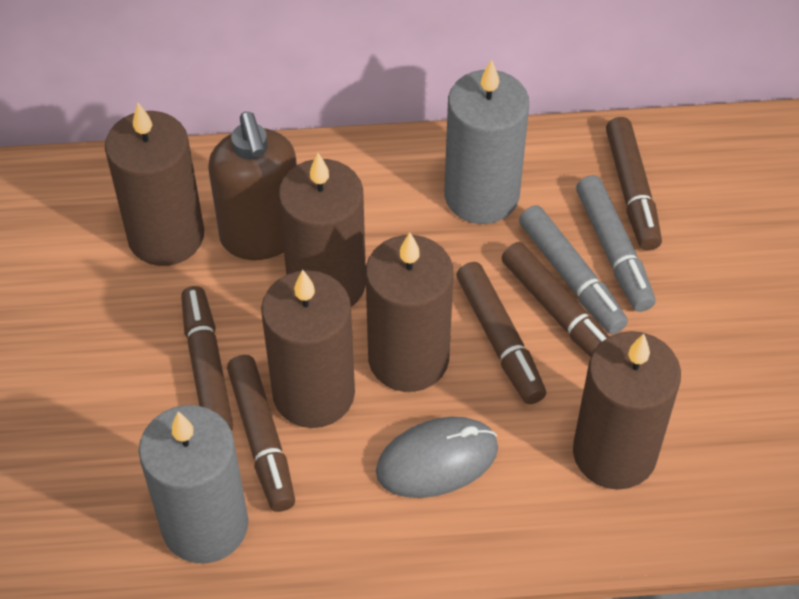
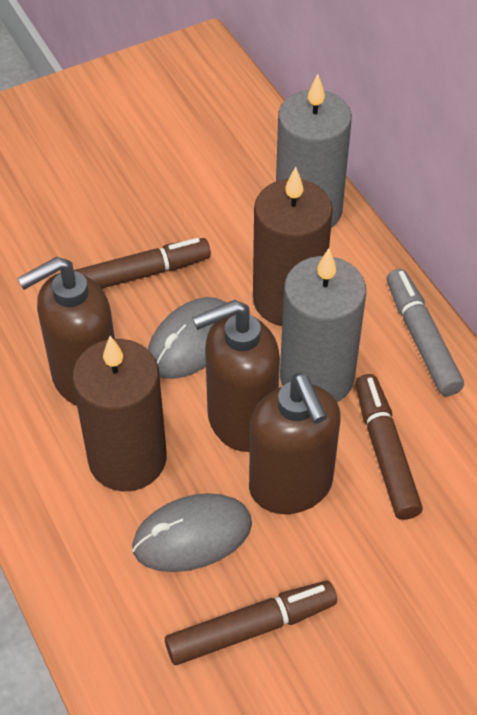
brown candle: [105,103,204,266] [261,270,355,428] [278,153,366,307] [366,232,454,392] [573,331,681,490] = 5 -> [72,336,166,491] [253,167,333,326] = 2
brown marker: [181,286,233,431] [227,355,295,512] [456,262,546,404] [502,242,609,357] [606,117,662,250] = 5 -> [74,238,211,289] [165,581,337,665] [355,374,423,520] = 3
brown soap dispenser: [208,112,297,260] = 1 -> [17,257,115,406] [192,300,280,452] [249,373,341,514] = 3
grey marker: [519,205,628,334] [576,175,656,312] = 2 -> [387,269,464,396] = 1
grey mouse: [376,417,498,498] = 1 -> [132,493,252,572] [148,297,227,379] = 2

